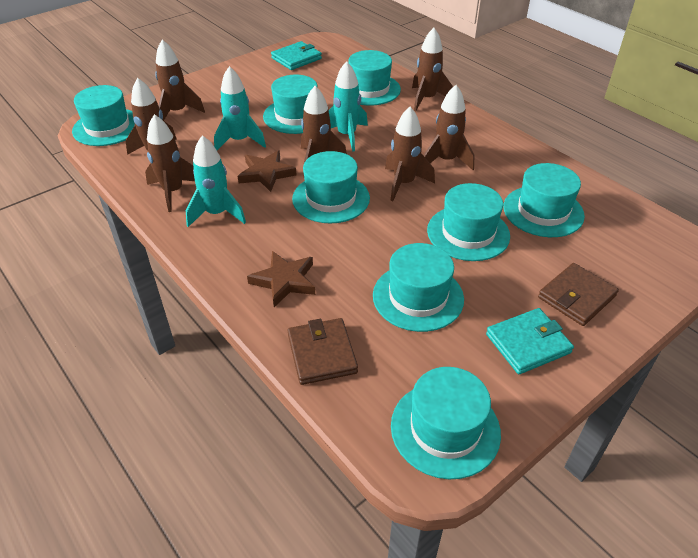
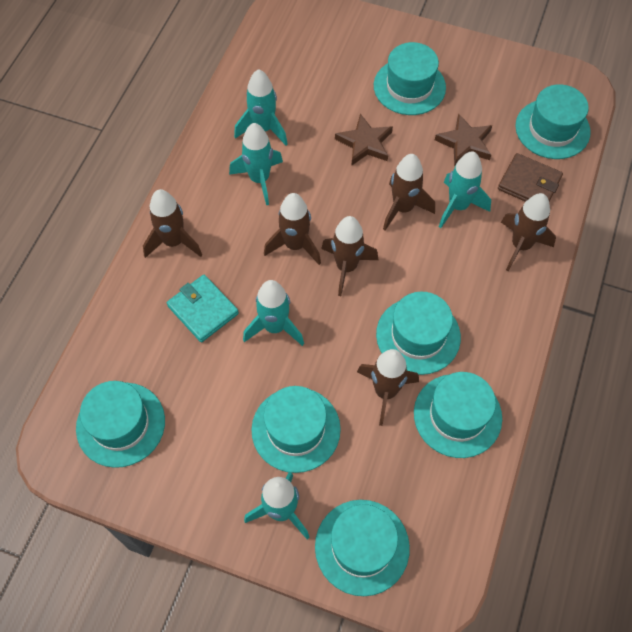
brown rocket: [126,78,177,155] [145,114,195,212] [155,40,205,121] [301,86,347,163] [385,107,435,201] [412,28,453,111] [424,85,474,170] = 7 -> [143,189,202,258] [264,193,321,265] [321,216,378,296] [357,349,419,426] [383,154,435,230] [501,193,556,271] = 6
brown wallet: [287,318,358,385] [538,263,619,326] = 2 -> [498,153,563,202] = 1
turquoise hat: [72,85,135,146] [263,75,317,134] [292,151,370,224] [348,50,401,106] [373,243,464,332] [391,367,501,479] [427,183,510,261] [503,163,585,237] = 8 -> [76,381,165,468] [252,386,341,473] [315,500,410,596] [374,42,446,115] [376,292,461,375] [414,372,502,458] [515,85,591,159] = 7
turquoise rocket: [186,135,246,227] [214,66,266,150] [329,61,368,152] = 3 -> [229,123,283,205] [234,69,288,146] [243,280,304,346] [244,472,310,540] [439,151,491,228] = 5
turquoise wallet: [271,41,322,70] [486,308,574,374] = 2 -> [167,275,239,342] = 1

